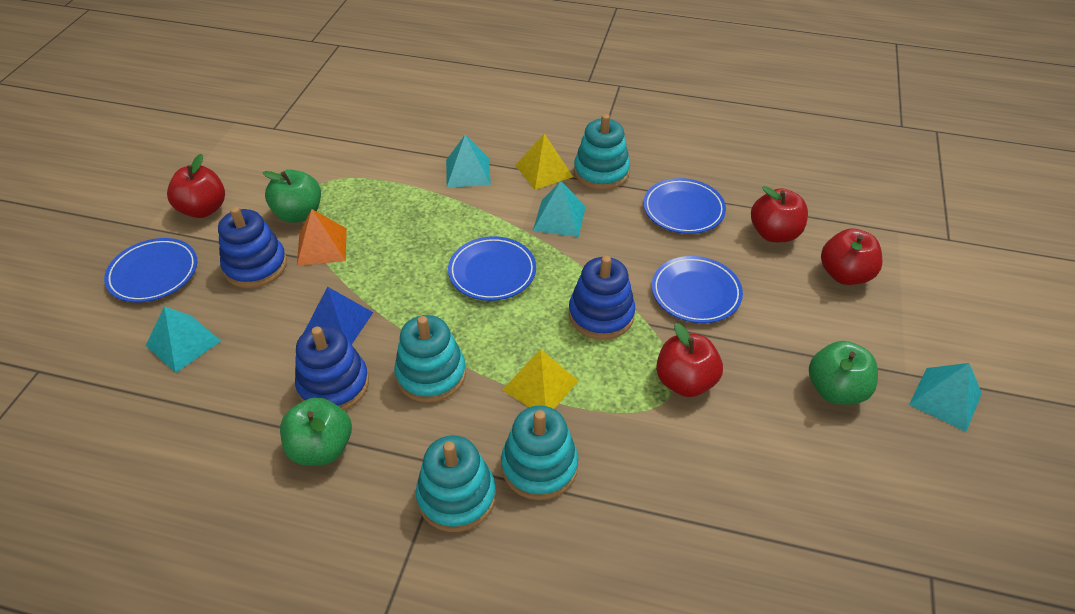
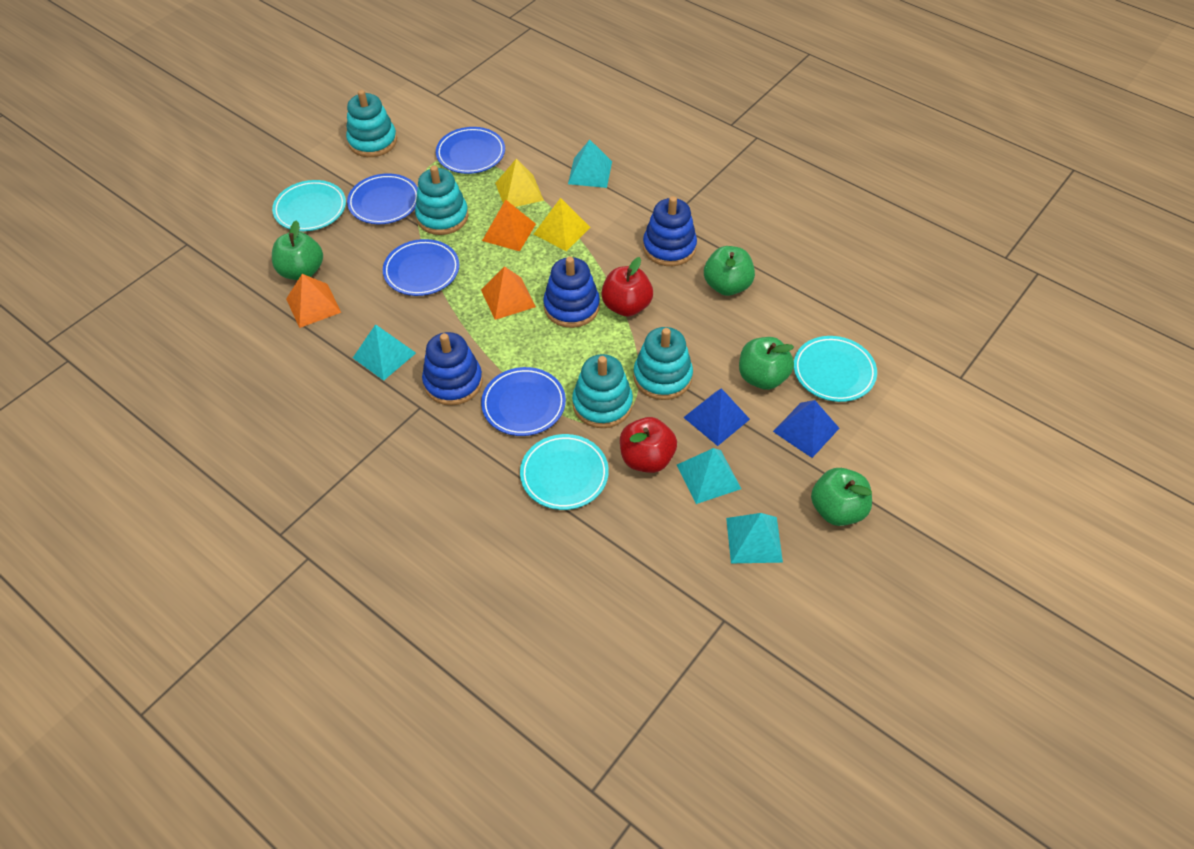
blue pyramid: [304,287,373,344] = 1 -> [683,388,750,446] [773,400,839,458] = 2
green apple: [263,170,321,223] [280,397,352,466] [809,341,878,405] = 3 -> [272,220,323,280] [704,246,755,296] [739,337,794,390] [811,468,872,526] = 4
orange pyramid: [297,209,347,266] = 1 -> [286,274,341,328] [481,266,536,320] [482,200,536,251] = 3
red apple: [167,154,225,218] [656,323,723,397] [751,186,808,242] [821,228,883,285] = 4 -> [601,257,653,317] [620,417,677,473] = 2
turquoise plate: none = 0 -> [272,180,346,231] [520,434,609,510] [794,336,877,402] = 3

